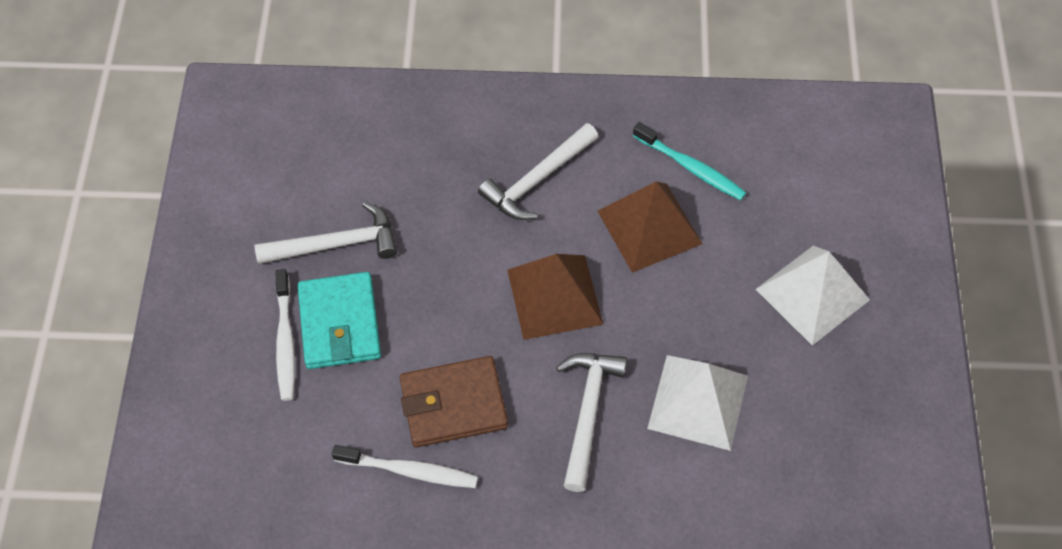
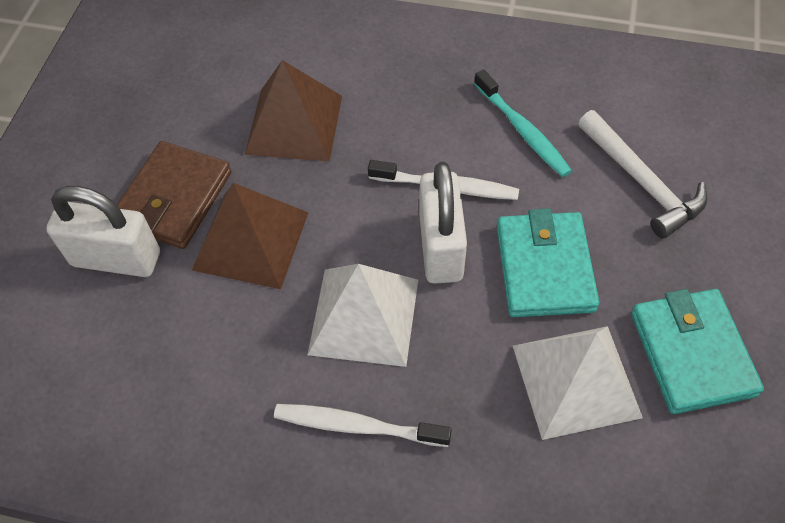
turquoise wallet: [297,272,381,369] = 1 -> [497,208,600,317] [631,289,764,414] = 2
white hammer: [255,202,398,264] [478,123,599,220] [556,353,627,492] = 3 -> [578,110,707,238] = 1
white padlock: none = 0 -> [46,186,160,277] [419,162,467,284] = 2

